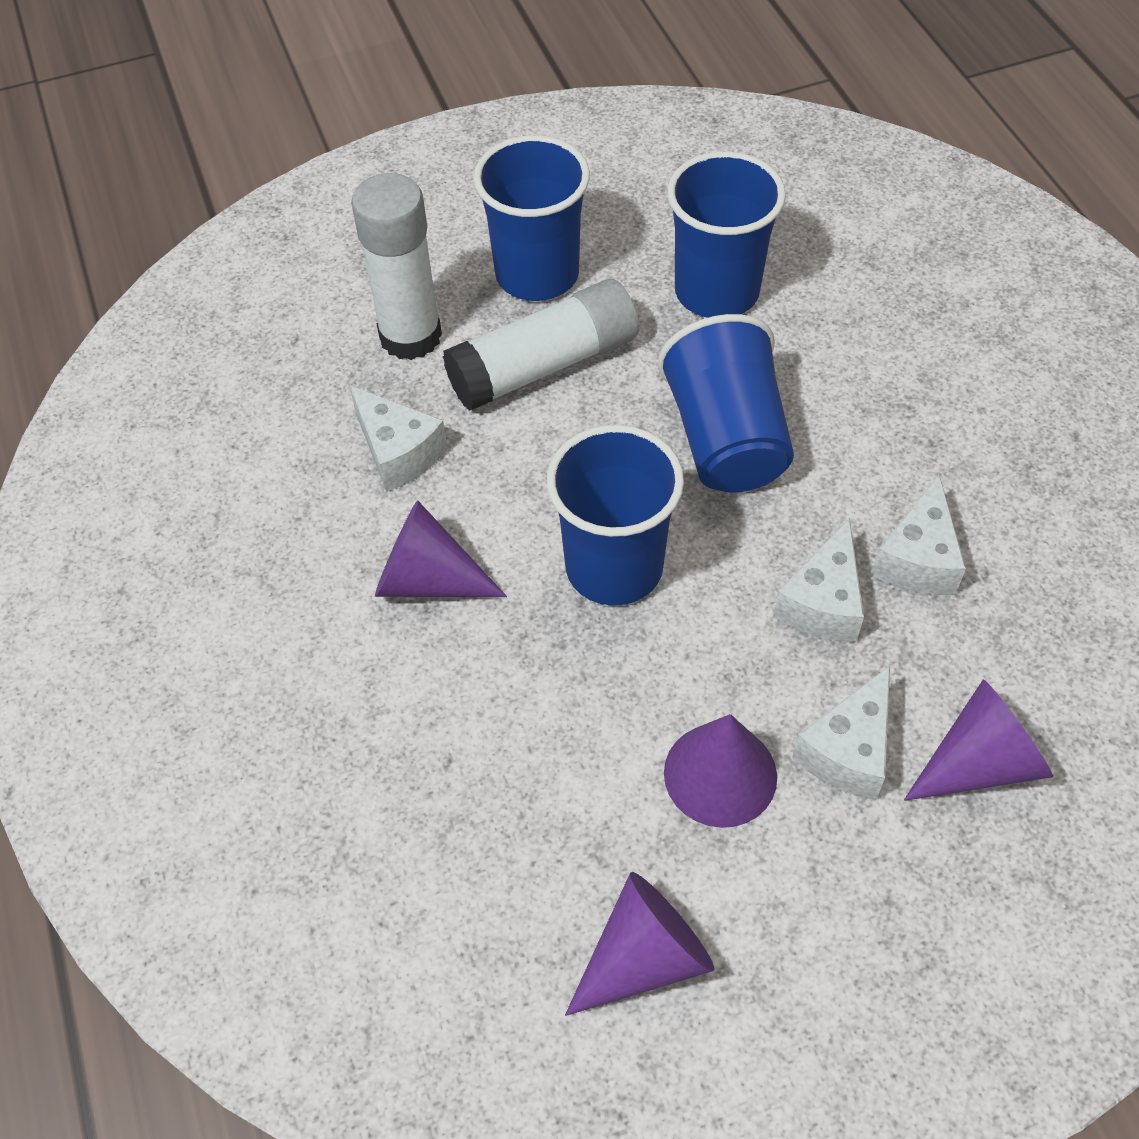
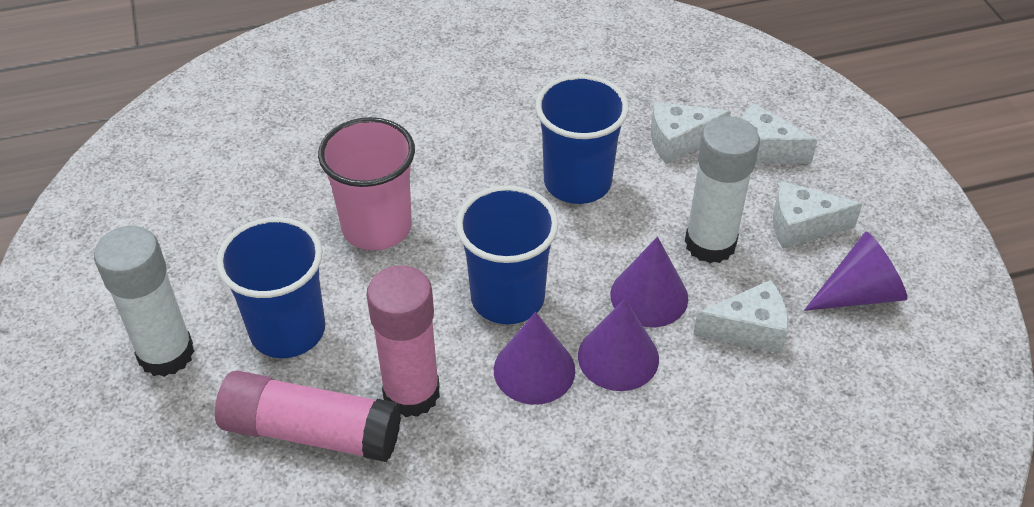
blue cup: [473,135,590,301] [547,425,684,606] [658,314,794,493] [667,152,786,318] = 4 -> [216,217,325,358] [456,185,558,324] [535,74,629,204] = 3
pink cup: none = 0 -> [318,117,415,251] = 1
pink glue stick: none = 0 -> [215,370,401,462] [366,265,440,417] = 2

